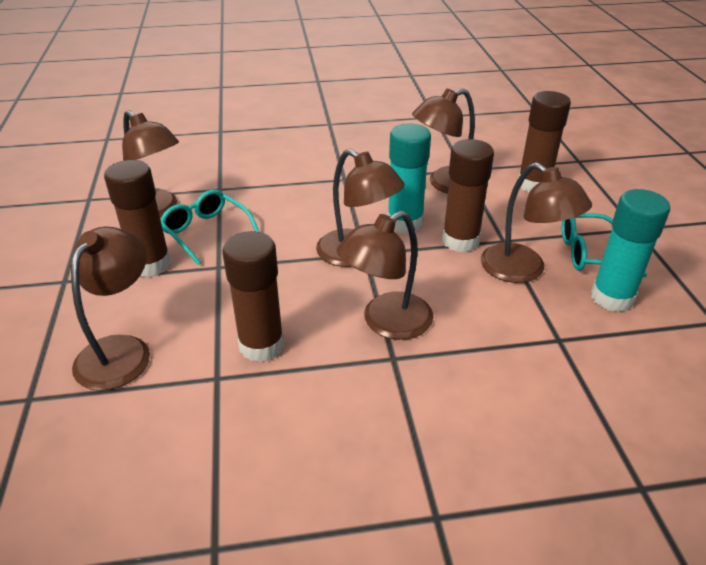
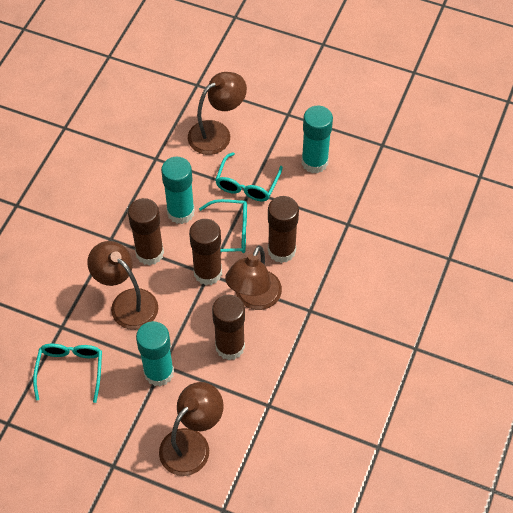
brown lamp: [71,227,150,391] [122,110,179,217] [316,149,405,267] [336,211,433,340] [412,89,475,194] [481,163,592,283] = 6 -> [87,241,158,330] [159,382,224,476] [188,72,247,155] [225,246,282,310] = 4
turquoise glasses: [161,190,259,265] [562,213,647,277] = 2 -> [33,344,102,403] [199,199,247,253] [215,152,283,201] = 3
turquoise glue stick: [388,124,431,233] [591,189,670,312] = 2 -> [136,321,174,386] [161,157,195,224] [302,105,333,173] = 3

